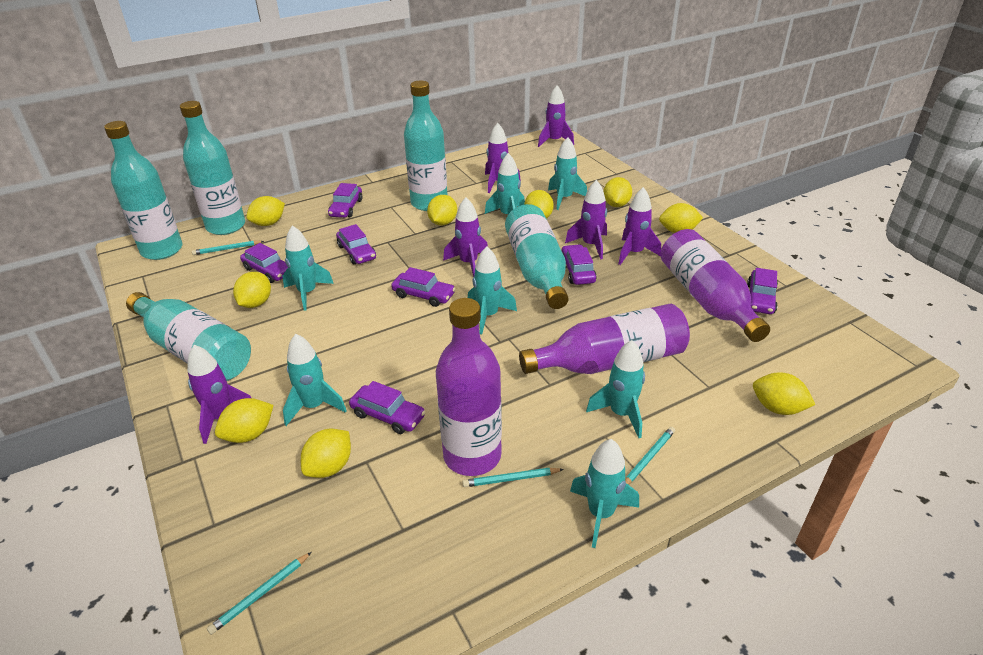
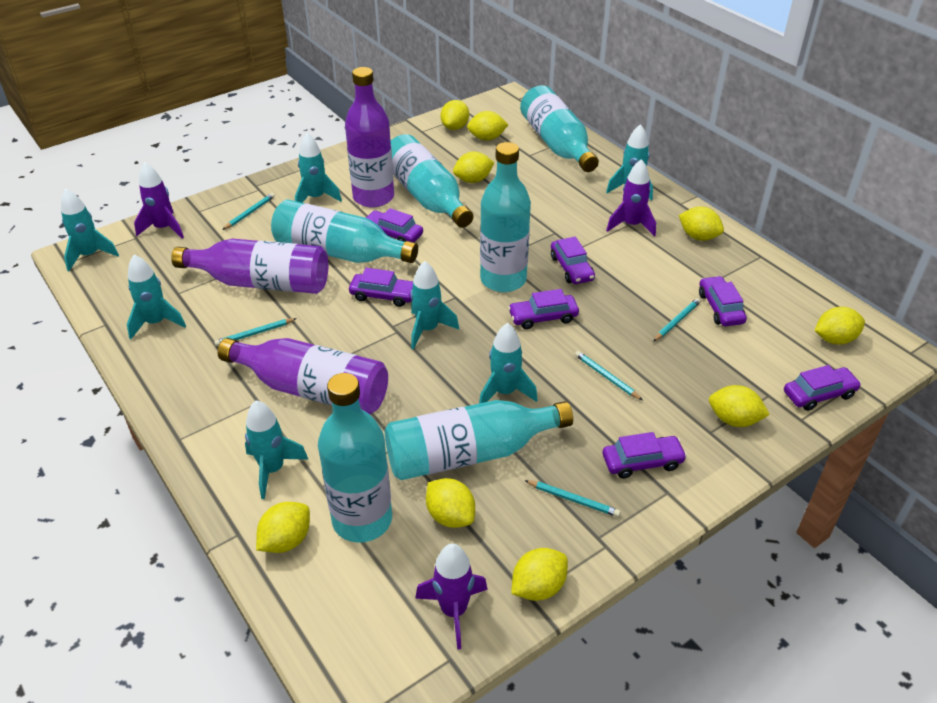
purple rocket: [187,345,251,444] [443,197,488,277] [485,123,521,193] [538,85,574,147] [565,180,607,259] [618,187,661,265] = 6 -> [134,163,184,239] [415,544,488,650] [606,159,656,237] = 3
turquoise bottle: [104,121,183,260] [126,292,251,381] [180,101,245,235] [404,81,447,211] [505,204,569,309] = 5 -> [271,199,418,263] [318,373,392,543] [385,400,573,480] [391,134,473,228] [480,142,531,292] [520,85,599,172] = 6
turquoise pencil: [192,240,264,255] [207,552,311,635] [462,468,564,487] [625,427,675,485] = 4 -> [214,318,297,346] [222,193,275,230] [524,480,621,517] [575,351,642,400] [653,298,701,342] = 5

